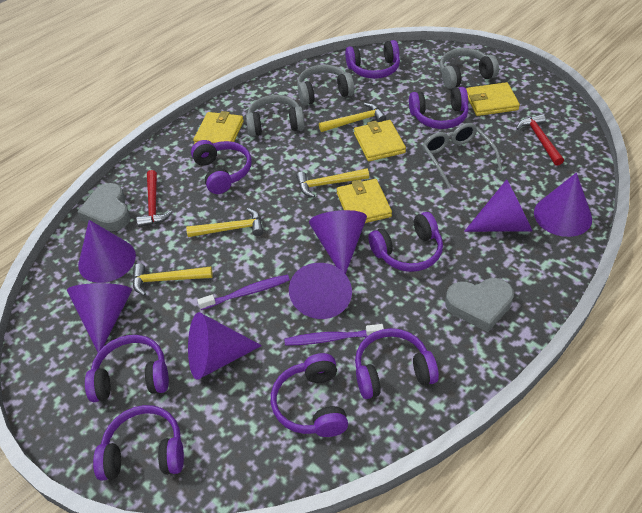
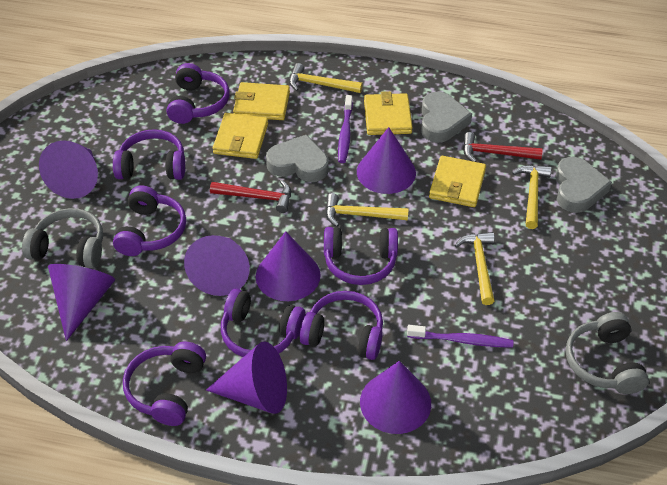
grey glasses: [422,123,502,188] = 1 -> none = 0
grey headphones: [246,95,305,137] [297,65,355,106] [439,48,499,89] = 3 -> [22,208,103,268] [566,312,649,394] = 2
grey heart: [77,183,130,231] [445,278,514,332] = 2 -> [266,134,329,182] [421,92,472,143] [555,157,612,213] = 3
purple headphones: [85,335,169,402] [93,405,184,481] [191,140,252,194] [271,353,348,437] [345,40,400,79] [355,328,439,399] [368,212,443,272] [409,87,469,129] = 8 -> [113,129,185,180] [113,185,186,256] [123,341,206,426] [167,63,229,124] [221,288,306,357] [300,291,383,360] [324,227,398,285] = 7

